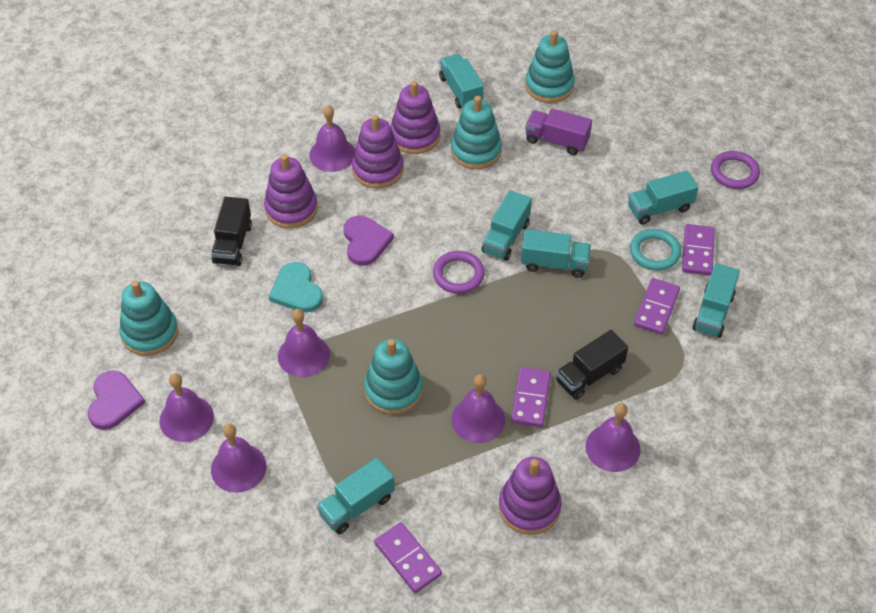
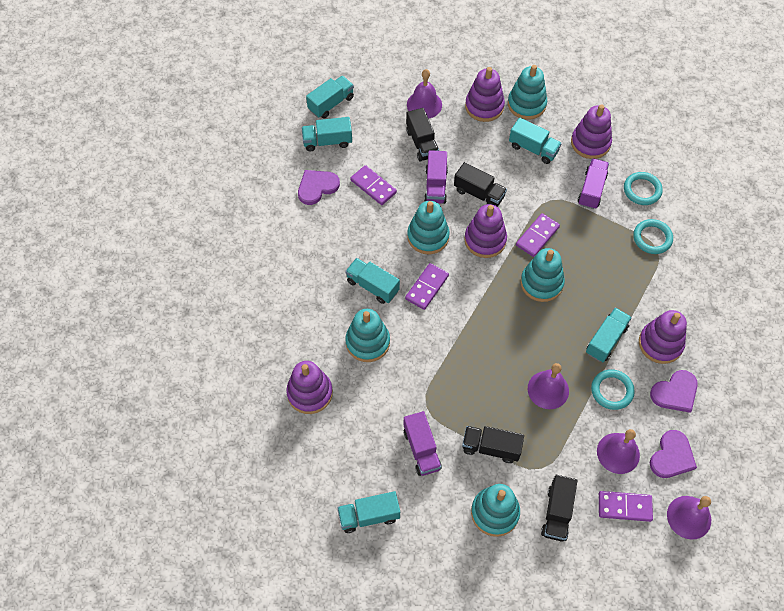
black truck: [211,196,252,266] [556,330,628,400] = 2 -> [406,108,439,162] [454,162,507,207] [462,426,524,463] [541,475,577,542] = 4
purple bell: [160,373,214,442] [211,423,267,493] [278,309,330,377] [309,105,355,172] [451,374,505,443] [585,403,641,472] = 6 -> [407,69,442,119] [528,363,569,409] [597,429,640,474] [667,496,711,540] = 4
purple heart: [88,371,145,430] [343,216,394,266] = 2 -> [298,170,340,205] [650,370,698,413] [650,430,697,478] = 3
purple ring: [433,251,485,294] [711,151,760,189] = 2 -> none = 0
purple stacking toy: [264,154,318,228] [352,115,404,189] [390,81,440,154] [499,457,562,535] = 4 -> [286,361,333,414] [464,204,507,258] [465,67,505,122] [571,104,612,159] [639,310,687,364] = 5
purple truck: [525,108,592,155] = 1 -> [403,411,442,476] [424,150,448,204] [578,158,609,209] = 3
turquoise heart: [269,262,323,313] = 1 -> none = 0
turquoise ring: [630,229,681,270] = 1 -> [591,369,635,410] [624,172,663,205] [633,219,673,254] = 3
turquoise stacking toy: [119,280,178,356] [364,339,423,415] [451,96,502,169] [525,30,575,103] = 4 -> [345,309,390,362] [407,201,450,254] [471,484,520,537] [508,65,547,120] [520,248,565,302] = 5

